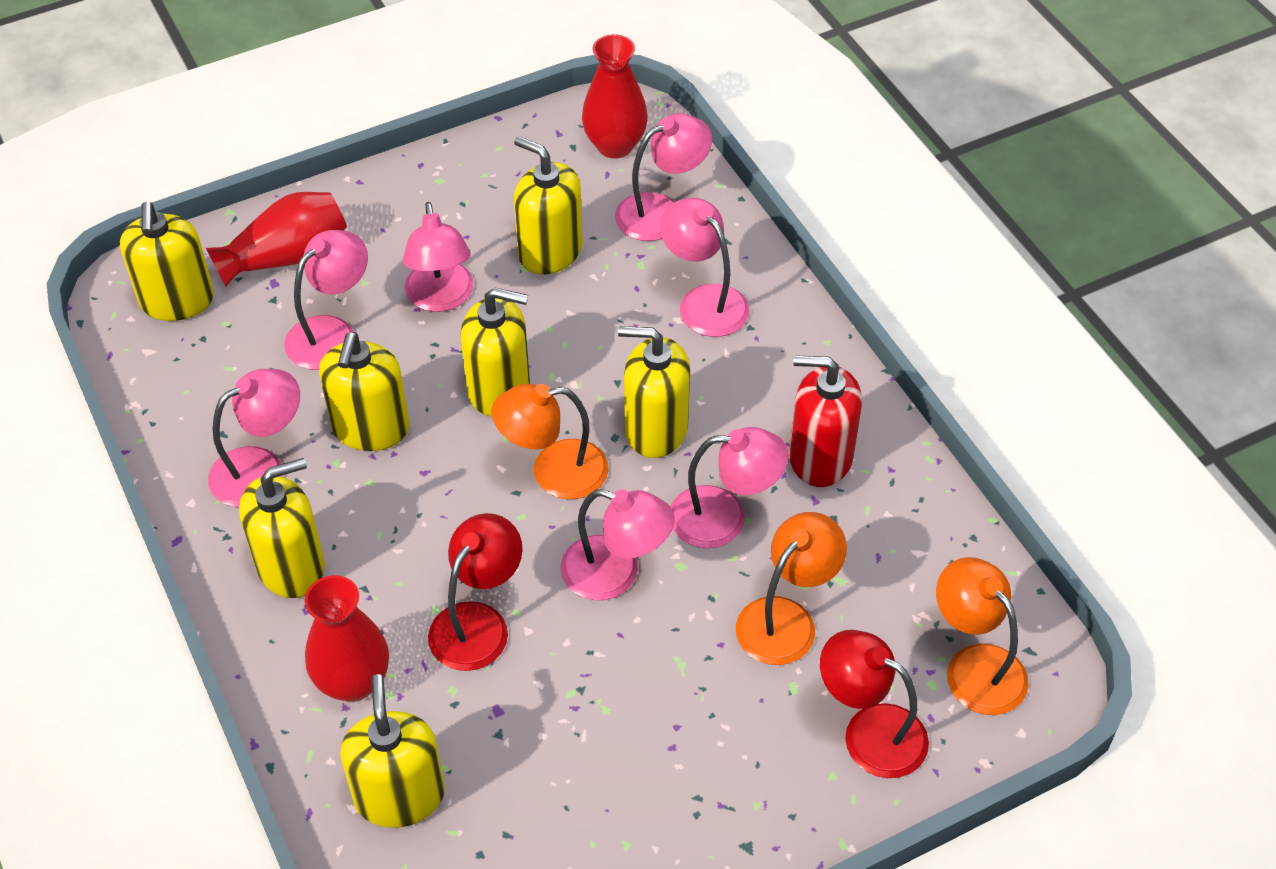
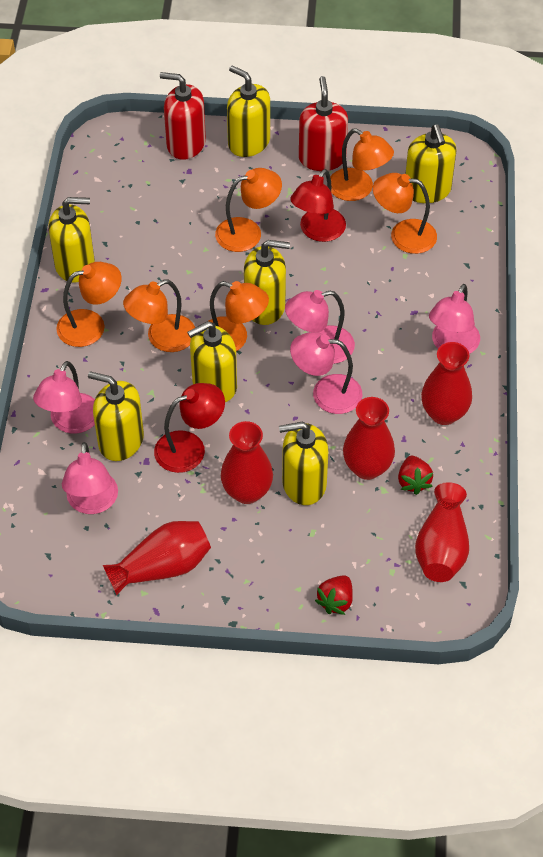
orange lamp: [492,384,608,499] [736,512,847,665] [936,557,1029,715] = 3 -> [56,262,122,347] [123,279,195,352] [209,281,269,351] [215,168,282,252] [330,129,394,201] [373,173,437,254] = 6
pink lamp: [208,369,300,507] [284,230,368,370] [403,202,474,312] [561,489,675,600] [615,113,712,241] [660,198,749,337] [671,427,789,548] = 7 -> [33,361,95,434] [62,442,118,514] [285,290,355,364] [290,332,362,414] [429,284,480,354] = 5
red soap dispenser: [789,355,862,487] = 1 -> [160,72,206,160] [299,76,348,171] = 2
red strawberry: none = 0 -> [315,575,353,615] [398,456,433,495] = 2
red vase: [206,192,347,287] [304,575,389,702] [582,34,648,158] = 3 -> [103,521,211,595] [221,421,273,504] [343,397,395,480] [415,482,469,582] [421,342,472,425] = 5

